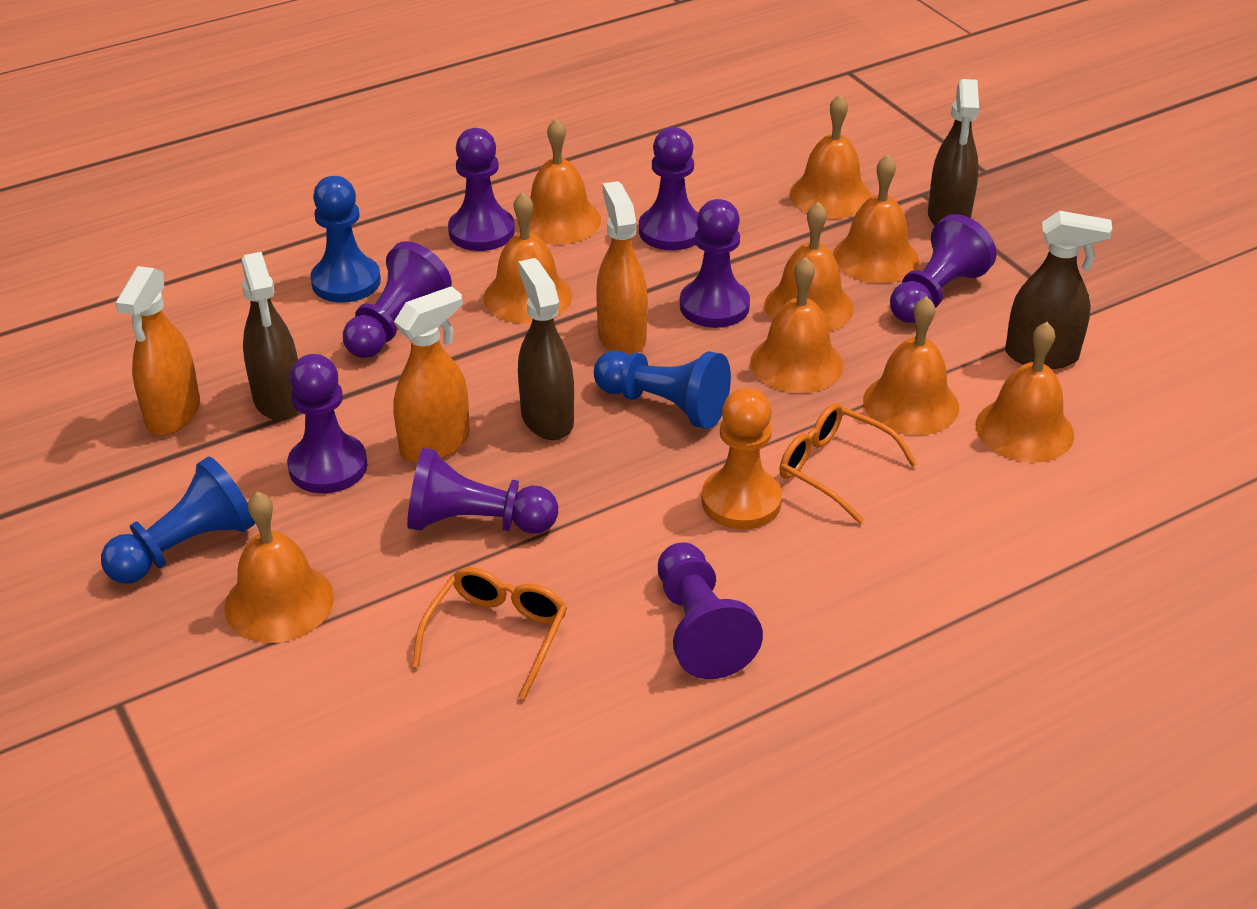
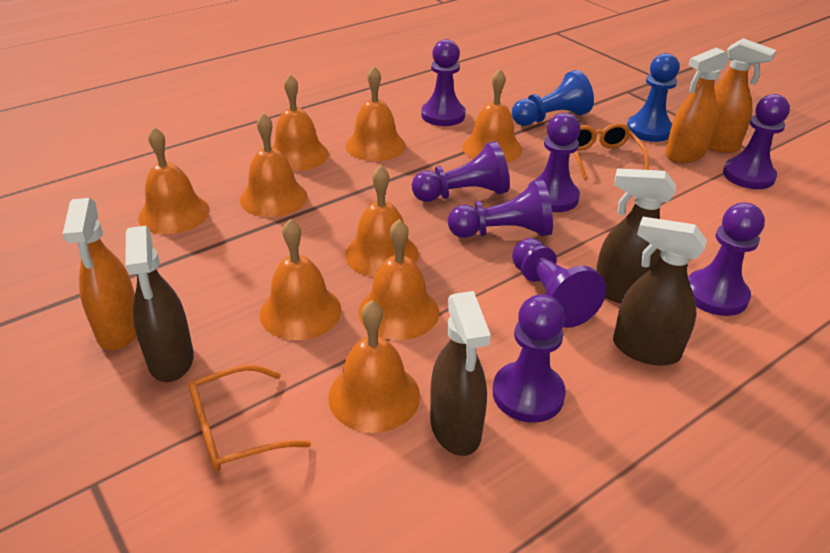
blue pawn: [101,457,255,584] [310,176,381,302] [594,350,731,429] = 3 -> [512,70,594,126] [627,53,679,142] = 2
orange pawn: [701,388,782,530] = 1 -> none = 0

